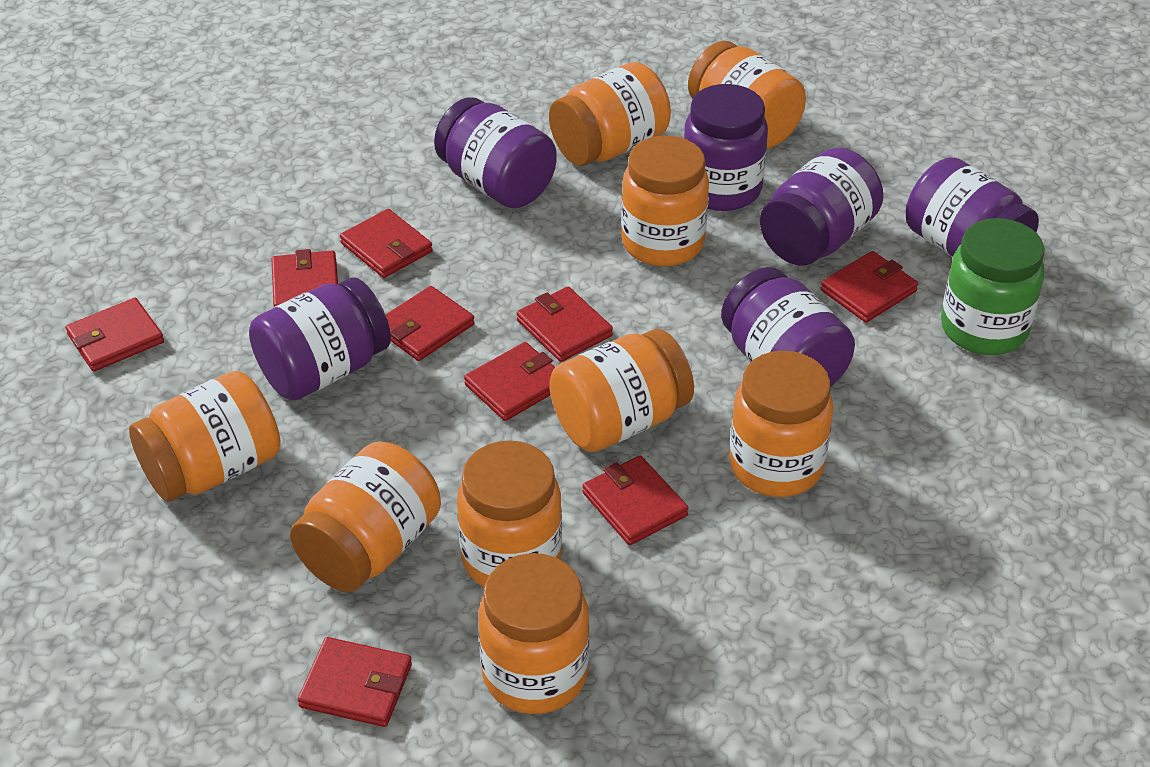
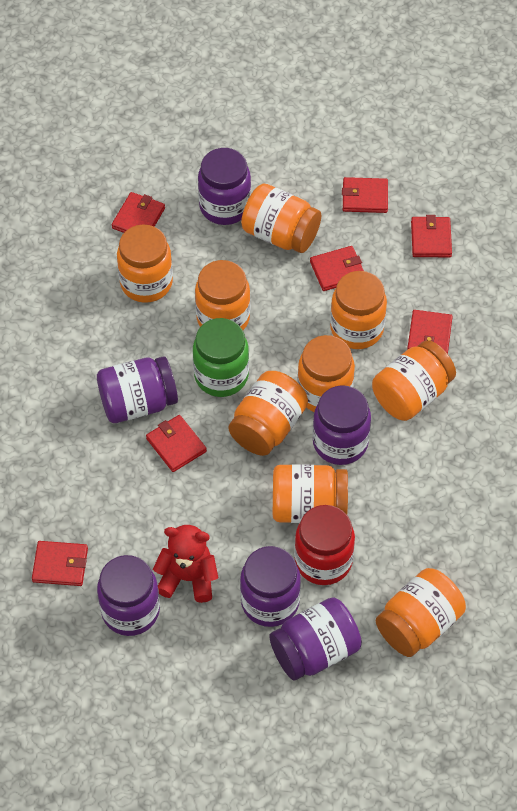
red jar: none = 0 -> [294,505,355,585] = 1
red teddy bear: none = 0 -> [153,525,218,603] = 1
red wallet: [66,298,164,372] [272,249,338,307] [298,637,412,727] [340,209,433,278] [385,286,475,361] [464,342,555,421] [517,287,613,362] [582,456,688,545] [821,251,918,323] = 9 -> [32,541,88,586] [112,192,165,233] [146,415,207,472] [310,246,364,291] [342,177,388,213] [407,310,453,354] [411,215,452,257] = 7

